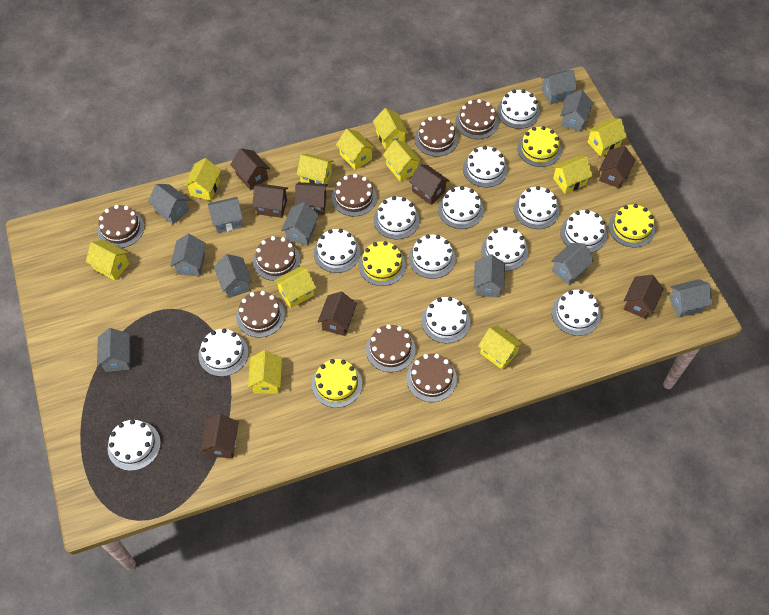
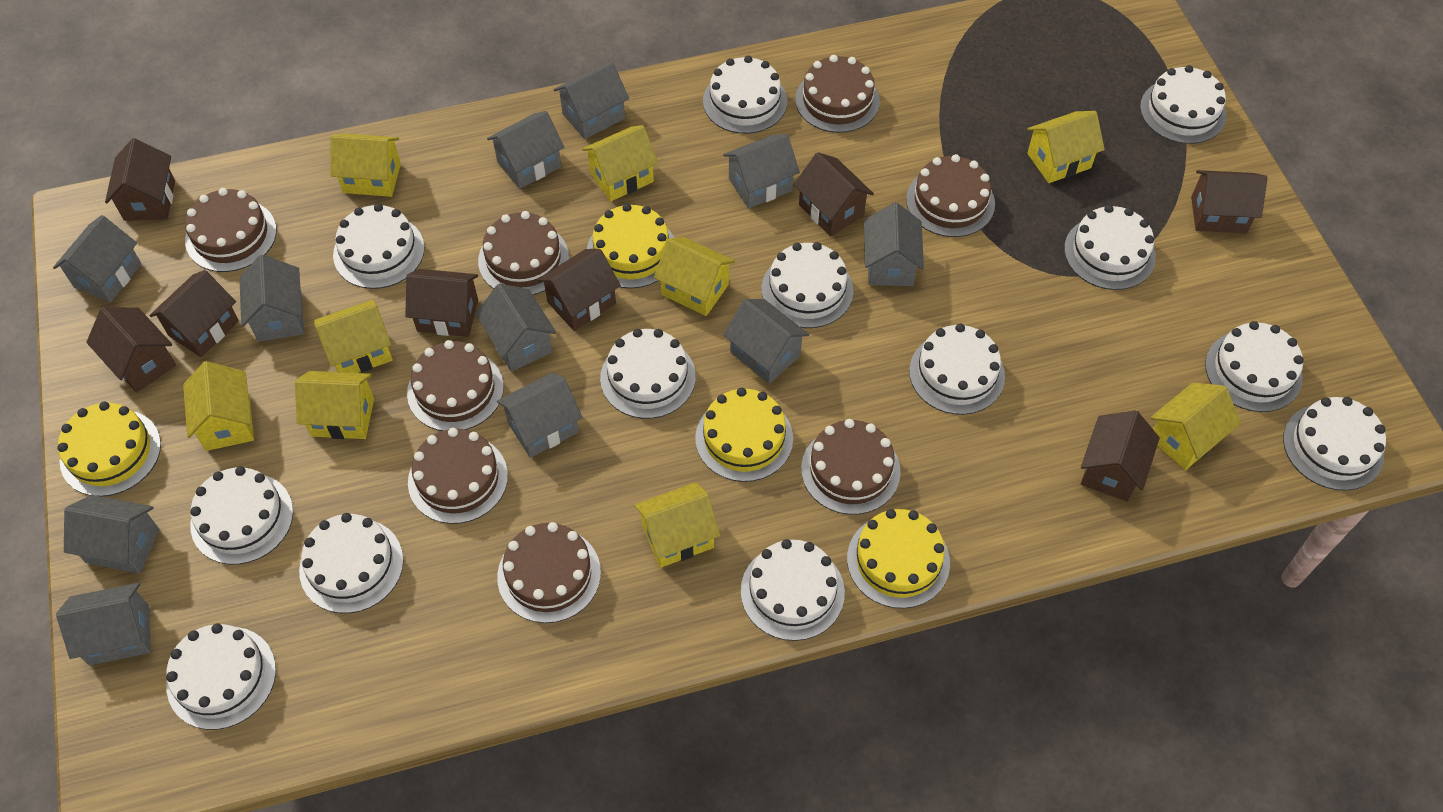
yellow house: [86,240,129,281] [184,158,221,201] [248,350,282,394] [274,266,316,308] [297,153,334,184] [336,129,375,170] [373,108,409,150] [383,140,422,182] [478,325,523,370] [553,156,593,194] [587,118,627,156] = 11 -> [183,361,254,451] [295,371,374,439] [314,300,393,373] [330,133,401,197] [582,125,658,202] [634,482,720,568] [654,237,735,316] [1027,111,1105,183] [1151,383,1241,470] = 9

